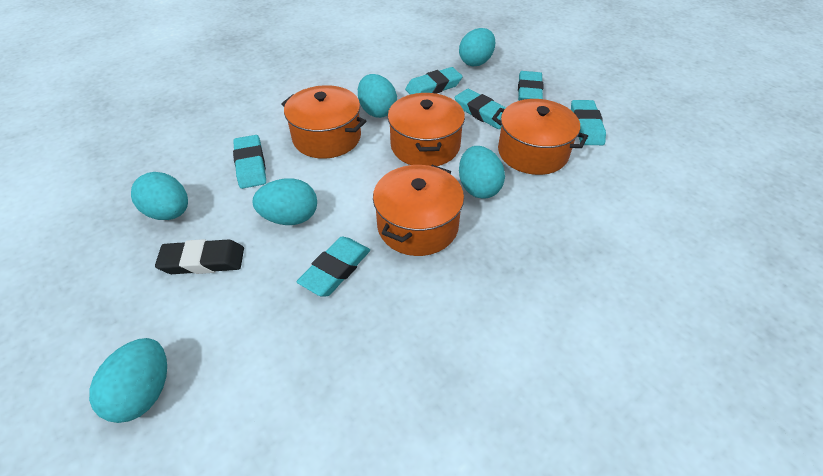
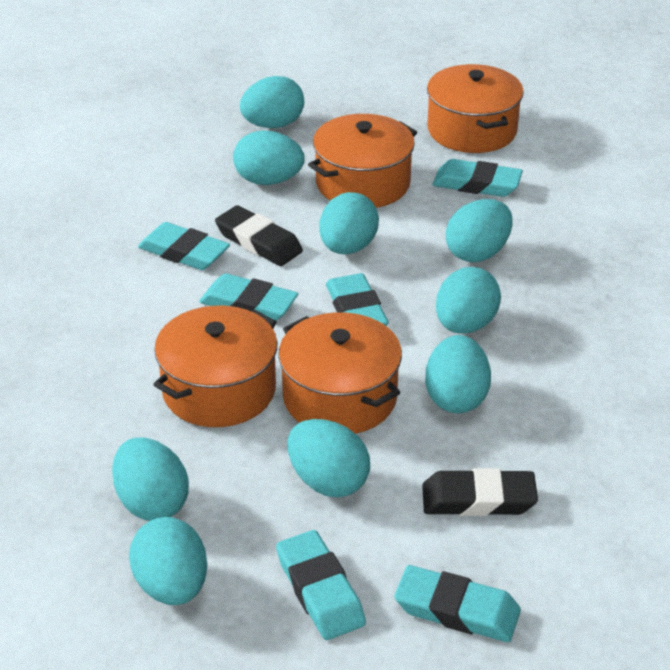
black eraser: [155,239,244,274] = 1 -> [215,205,303,266] [422,468,538,516] = 2
turquoise egg: [89,338,167,423] [131,172,188,220] [252,178,317,225] [358,74,397,118] [459,28,495,66] [459,146,505,199] = 6 -> [112,438,189,521] [129,517,207,605] [233,131,305,185] [240,76,304,128] [287,419,370,497] [319,192,379,254] [425,335,491,413] [436,267,501,334] [446,199,513,262] = 9

